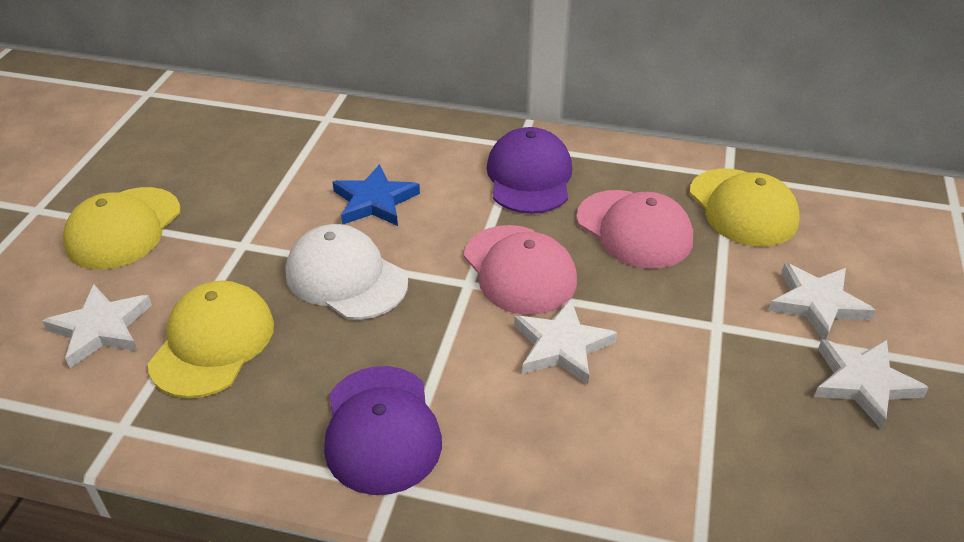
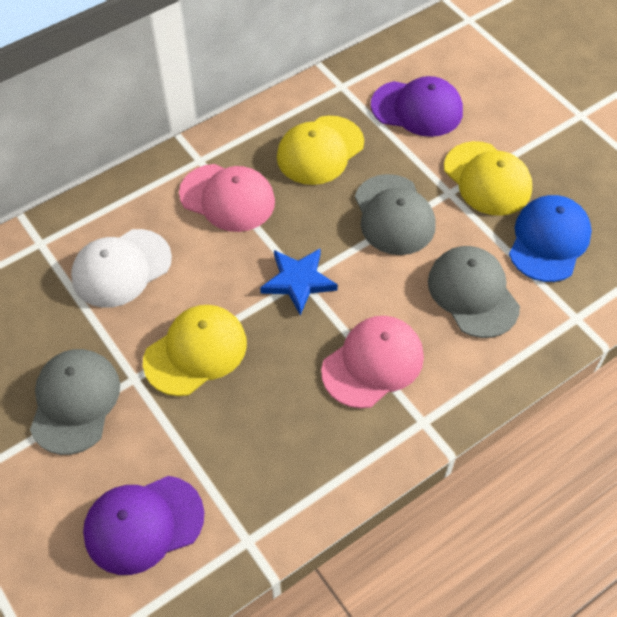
blue cap: none = 0 -> [509,195,592,282] = 1
grey cap: none = 0 -> [30,349,120,455] [355,174,436,255] [428,246,520,338] = 3
white star: [42,284,152,368] [514,299,617,385] [769,263,876,340] [814,339,929,429] = 4 -> none = 0

